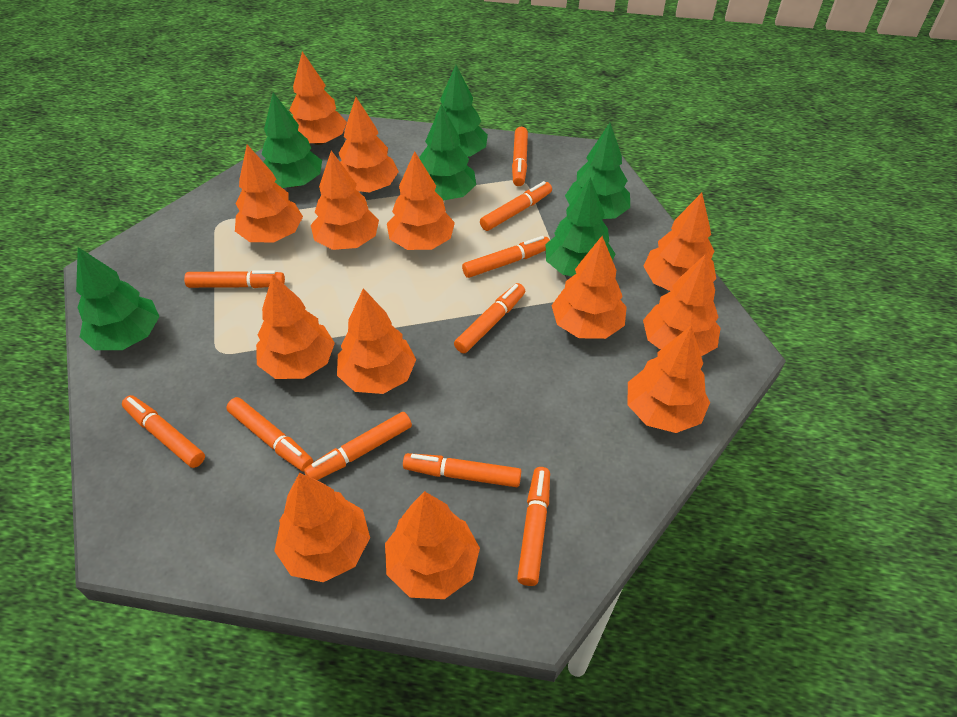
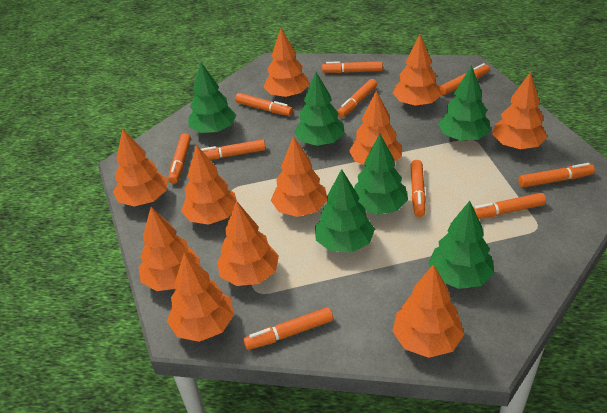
orange tree: [235,145,303,243] [256,275,335,379] [274,473,370,582] [289,51,347,145] [311,151,379,250] [337,288,416,394] [339,97,399,192] [385,491,480,599] [387,151,455,250] [551,236,627,339] [627,325,710,433] [643,193,716,291] [643,254,721,356] = 13 -> [113,129,167,206] [139,207,201,291] [167,253,234,342] [181,144,237,225] [217,201,279,286] [264,29,310,98] [271,136,327,217] [349,91,402,165] [392,264,464,358] [393,35,441,107] [492,72,547,149] = 11

